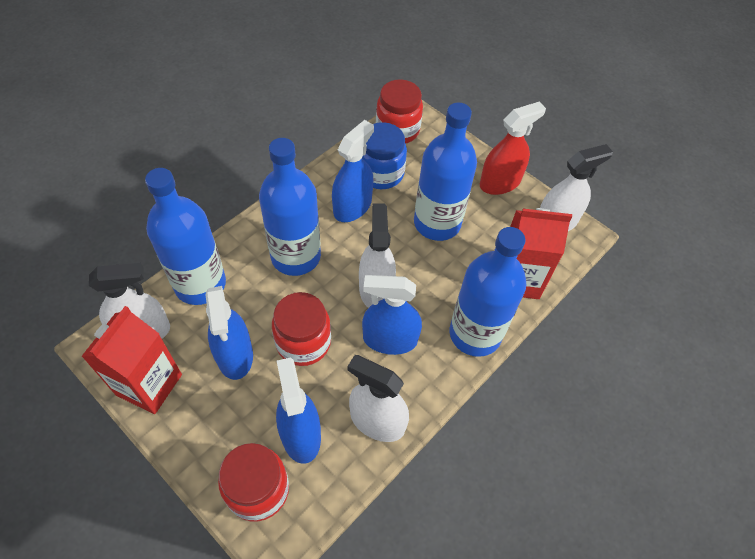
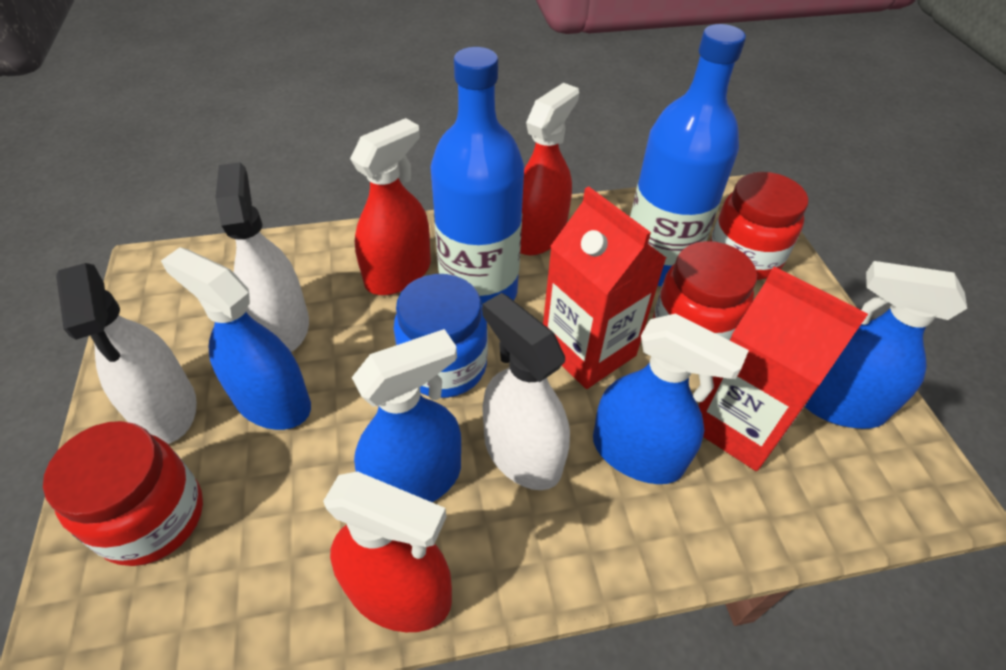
blue bottle: [145,168,226,305] [259,138,321,276] [414,102,477,241] [450,227,526,357] = 4 -> [430,47,524,306] [630,24,746,286] = 2
red spray bottle: [480,101,546,195] = 1 -> [323,471,452,632] [350,118,431,295] [520,83,579,255] = 3
white spray bottle: [89,263,170,339] [347,355,409,442] [359,203,396,308] [540,144,613,231] = 4 -> [56,263,197,444] [215,162,309,352] [482,293,570,490] = 3

